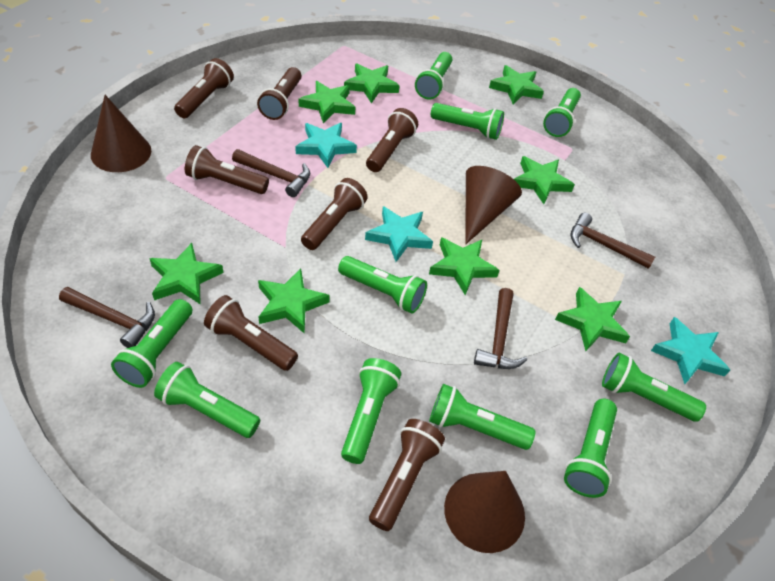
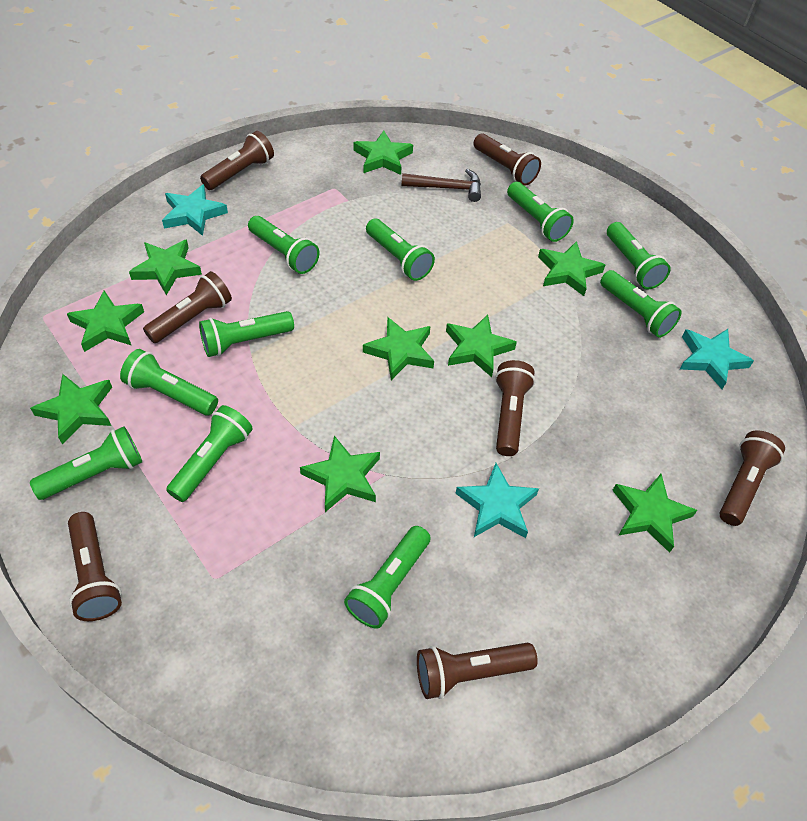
brown cone: [91,95,151,172] [444,471,525,553] [465,166,522,244] = 3 -> none = 0
brown hammer: [59,287,155,348] [232,149,310,197] [474,288,527,369] [571,213,655,269] = 4 -> [402,169,481,202] = 1
green star: [149,243,224,305] [258,268,330,334] [299,81,356,123] [344,64,400,103] [429,237,499,295] [489,65,544,104] [514,156,575,204] [555,287,630,351] = 8 -> [30,374,112,444] [67,290,144,352] [129,239,202,295] [300,436,380,512] [353,131,413,175] [363,317,434,380] [446,315,517,377] [538,241,605,296] [612,474,697,553] = 9

